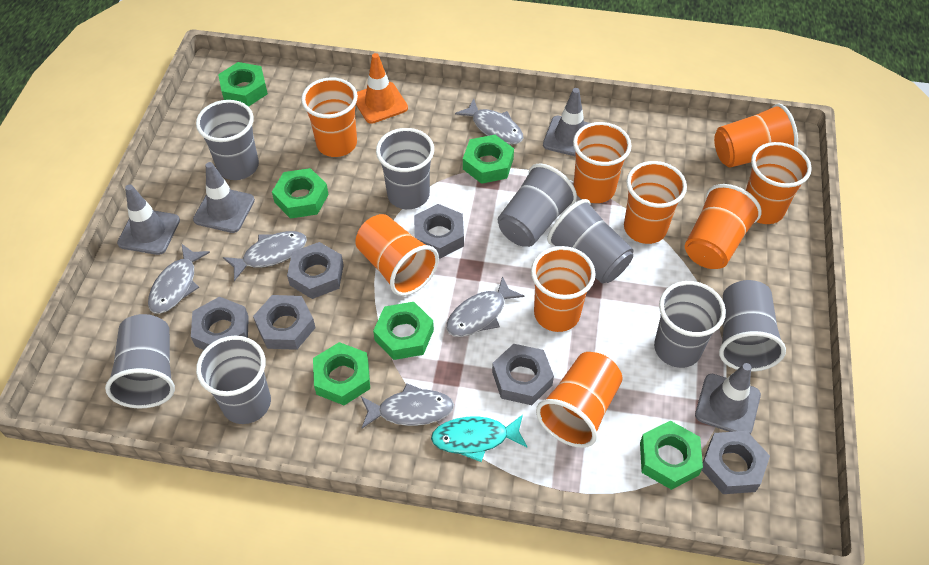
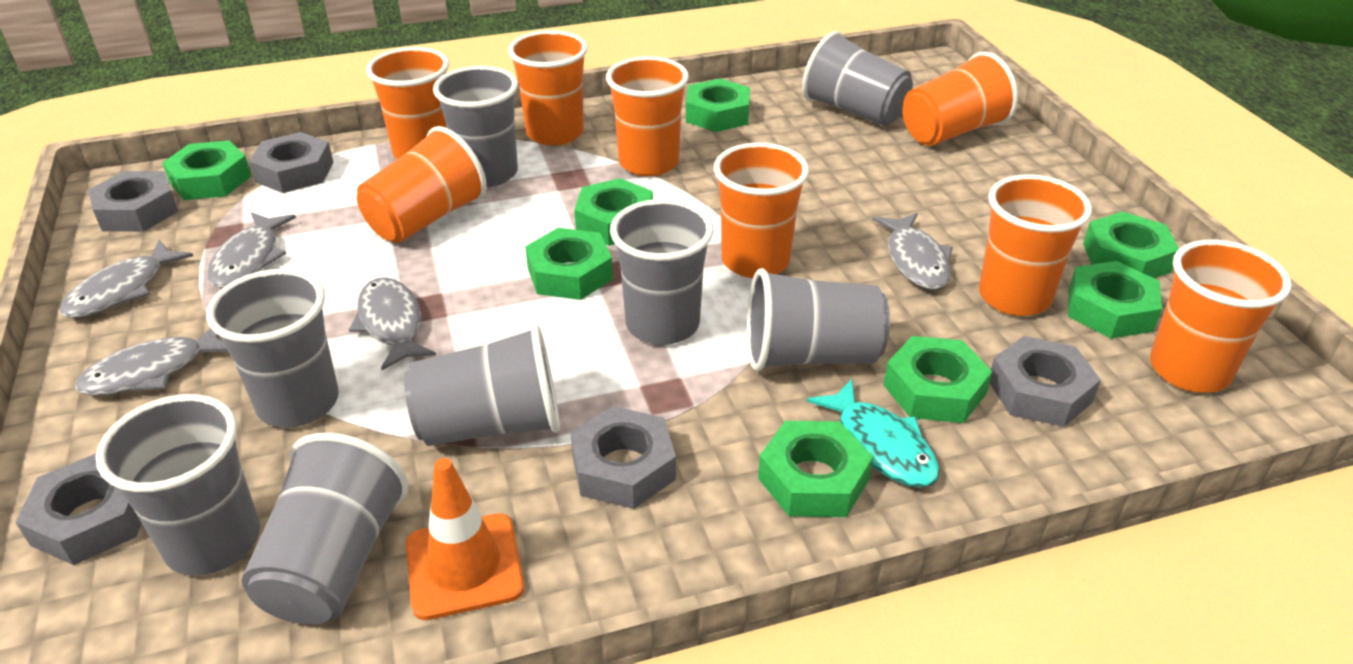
green nut: [218,62,268,107] [272,168,329,219] [313,342,370,405] [373,302,434,360] [463,135,514,184] [640,421,703,490] = 6 -> [162,140,251,200] [525,228,613,300] [574,178,653,246] [686,78,750,132] [758,421,873,517] [884,336,992,423] [1068,261,1162,339] [1083,211,1179,278] = 8
grey nut: [191,296,249,350] [253,295,316,350] [287,242,344,299] [414,204,464,259] [492,344,554,405] [702,431,770,494] = 6 -> [15,454,141,565] [88,171,178,232] [249,132,333,193] [570,406,676,509] [990,336,1101,427] = 5
grey traffic cone: [117,184,180,255] [193,162,255,233] [543,88,589,157] [695,363,761,434] = 4 -> none = 0
orange cup: [301,77,358,157] [355,214,439,296] [531,246,596,332] [536,352,622,448] [573,122,632,203] [624,161,687,244] [685,184,762,269] [714,104,798,168] [746,142,812,224] = 9 -> [357,126,487,243] [366,47,449,159] [508,30,588,146] [606,56,689,176] [714,143,809,278] [902,52,1018,146] [979,174,1092,316] [1150,239,1291,393] = 8

